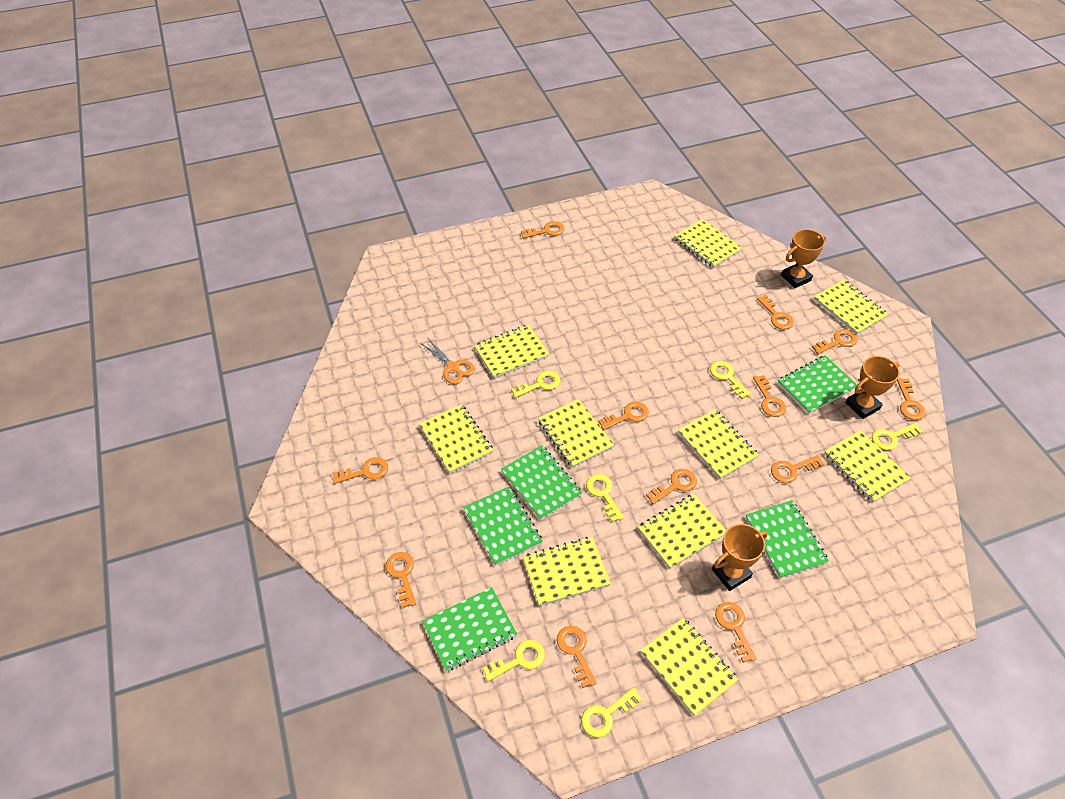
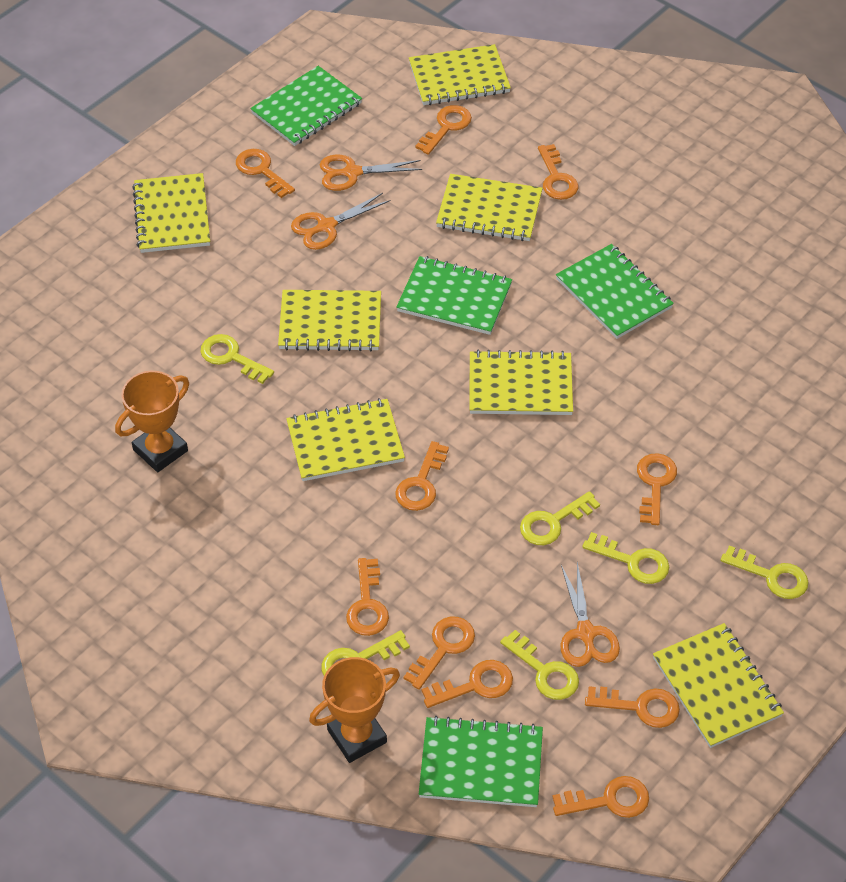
green notebook: [422,587,517,672] [463,486,543,566] [501,445,582,520] [746,500,829,578] [778,355,857,414] = 5 -> [250,66,362,146] [396,256,512,335] [419,716,543,807] [556,244,674,339] = 4
orange key: [332,457,388,484] [386,552,416,608] [521,221,565,239] [557,626,597,688] [598,401,649,430] [646,469,697,504] [715,602,757,663] [753,375,786,417] [757,295,794,330] [771,455,824,483] [812,329,858,354] [897,378,926,420] = 12 -> [236,149,295,198] [346,558,389,636] [395,441,449,511] [404,616,475,690] [415,105,472,155] [421,660,513,708] [538,144,578,200] [552,776,649,818] [585,686,680,728] [637,453,677,525] = 10
orange scissors: [422,339,475,384] = 1 -> [291,193,391,250] [320,155,422,191] [561,562,620,667] = 3
orange trophy: [712,524,768,591] [781,229,826,288] [845,356,900,419] = 3 -> [115,371,189,472] [309,657,400,763] = 2
yellow notebook: [419,404,493,473] [474,324,549,378] [523,537,611,606] [538,399,614,468] [638,494,726,569] [640,618,738,716] [674,219,742,268] [678,409,759,479] [814,280,888,335] [824,430,911,503] = 10 -> [132,173,210,253] [278,290,381,351] [286,398,405,481] [409,44,511,105] [436,174,543,241] [469,350,573,415] [653,623,784,748] = 7

